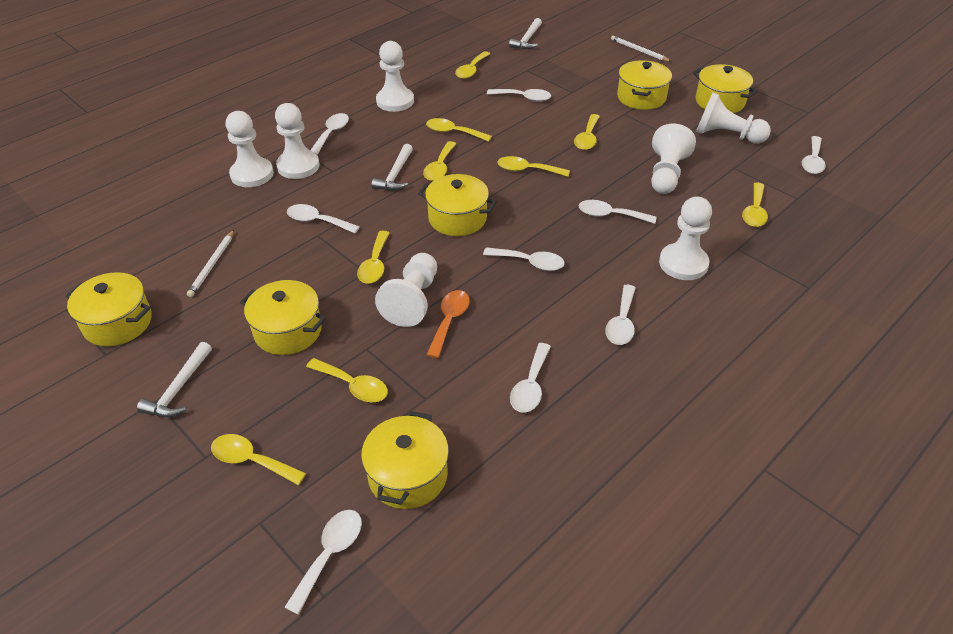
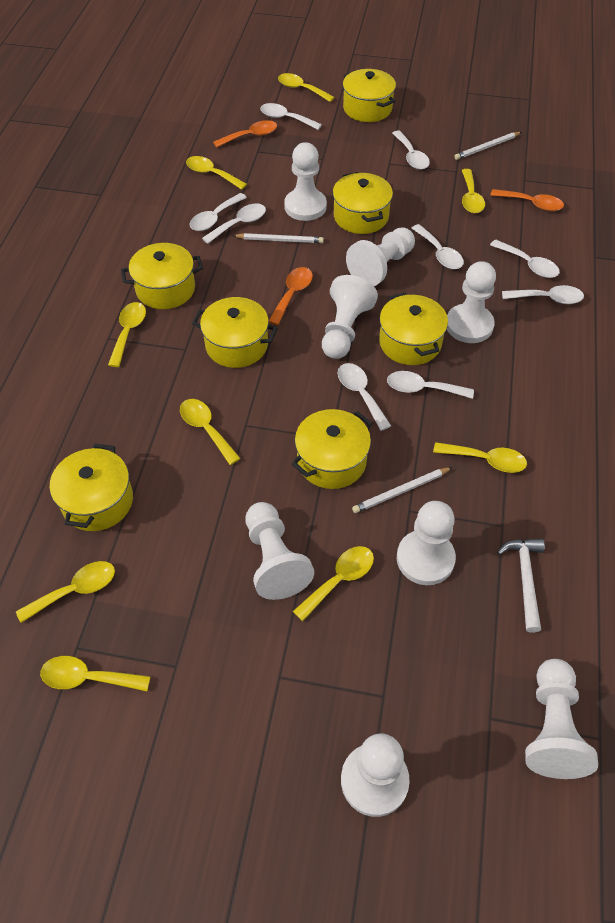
orange spoon: [426,290,470,358] = 1 -> [213,120,277,148] [269,267,313,325] [490,189,564,211] = 3
white hammer: [137,342,212,417] [372,144,413,191] [509,18,542,49] = 3 -> [497,539,545,633] = 1
white pawn: [226,111,274,187] [275,103,320,179] [375,253,437,327] [376,41,414,112] [651,124,696,194] [659,197,712,280] [696,93,771,144] = 7 -> [245,502,314,600] [284,142,327,221] [322,275,378,359] [341,734,410,817] [346,227,415,286] [397,501,456,585] [447,261,496,343] [525,659,598,779] = 8
white pencil: [187,230,234,297] [611,36,672,62] = 2 -> [233,233,324,243] [352,467,453,513] [454,132,521,160] = 3
yellow pot: [66,272,152,346] [240,280,326,355] [361,411,449,509] [418,174,497,236] [617,60,672,110] [693,64,758,113] = 6 -> [50,444,133,531] [121,243,203,309] [192,297,278,368] [292,409,372,489] [333,172,393,234] [343,69,396,122] [379,292,448,365] = 7

